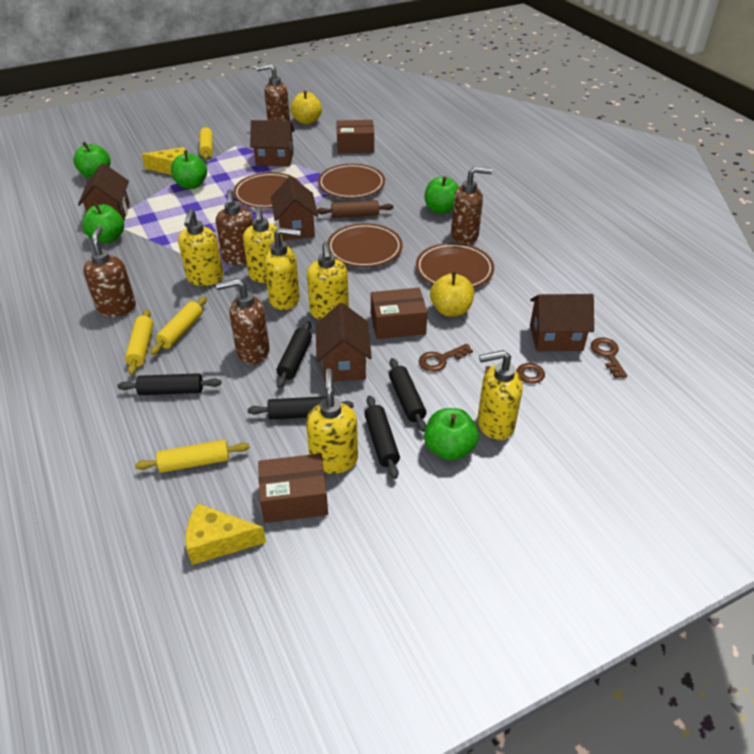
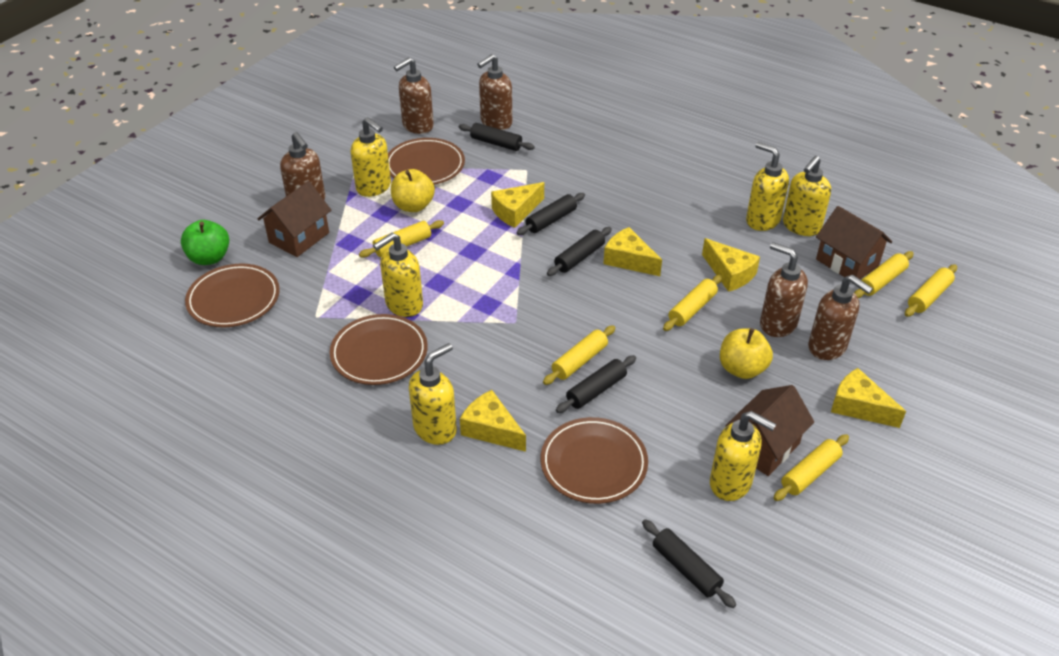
brown box: [258,453,328,523] [337,120,374,153] [371,288,428,339] = 3 -> none = 0
brown house: [78,163,130,220] [250,120,295,166] [271,176,318,241] [316,303,372,382] [530,294,594,351] = 5 -> [258,181,331,257] [725,385,814,476] [816,206,892,279] = 3
brown key: [419,344,473,372] [485,363,545,384] [591,338,627,378] = 3 -> none = 0
brown rolling pin: [317,200,394,218] = 1 -> none = 0
green apple: [73,142,111,179] [82,202,124,243] [171,150,207,189] [424,408,479,461] [425,176,459,214] = 5 -> [181,220,229,265] = 1
yellow cheese: [141,147,185,175] [186,503,266,565] = 2 -> [460,390,526,452] [491,182,544,228] [603,227,662,276] [702,238,760,292] [831,368,906,428] = 5
yellow rolling pin: [125,309,153,375] [135,440,250,473] [150,296,207,355] [199,126,213,160] = 4 -> [359,220,444,258] [543,325,615,385] [663,275,722,331] [774,434,849,501] [854,251,914,298] [905,265,957,317] = 6

